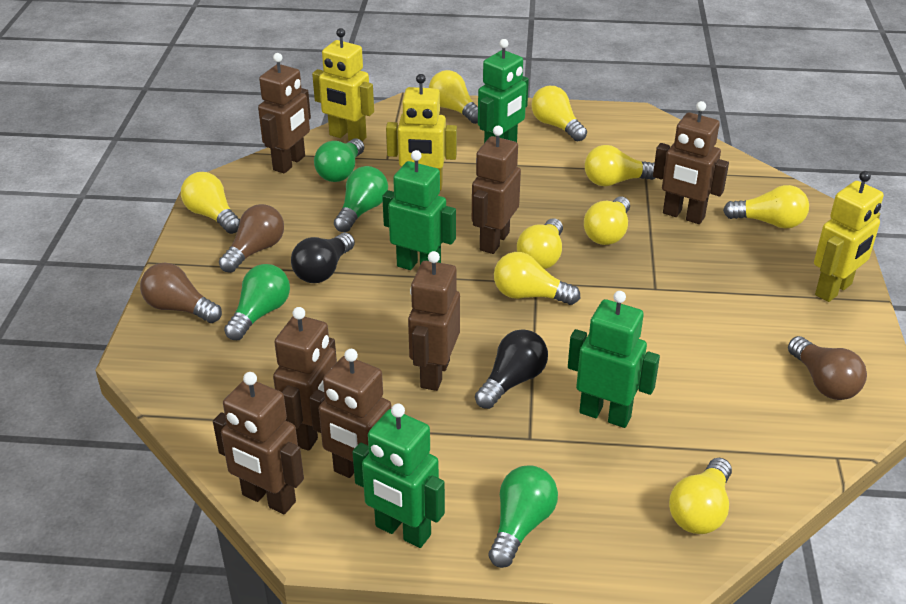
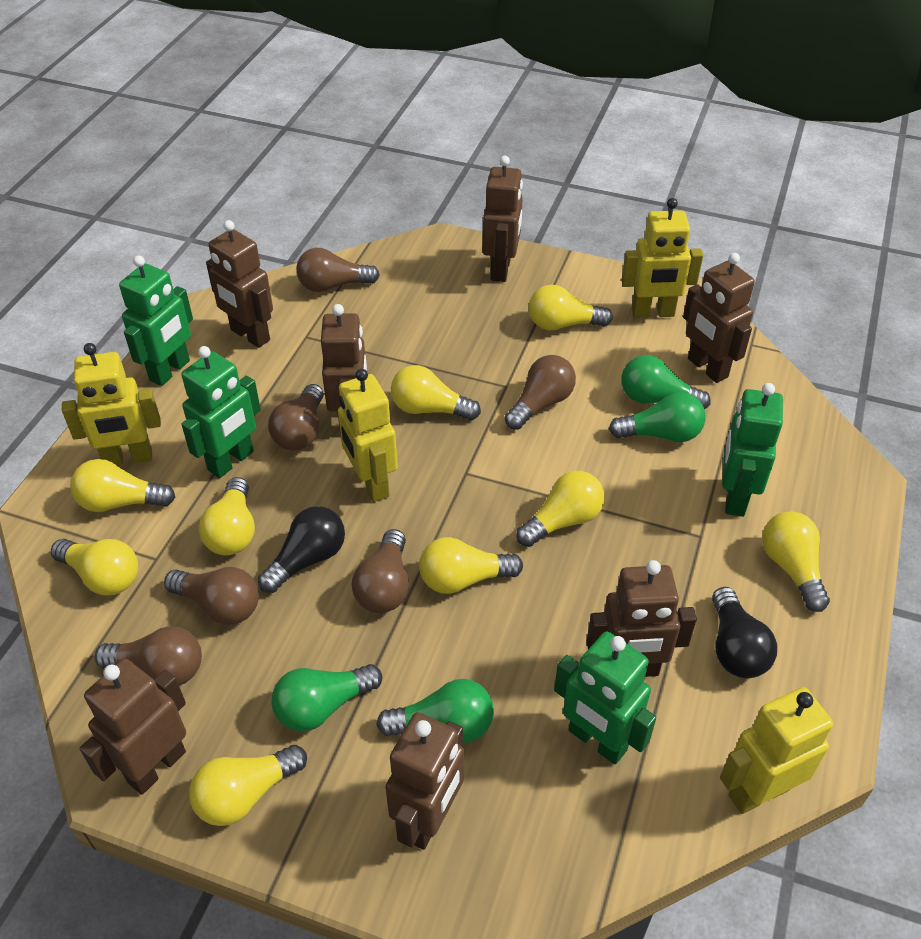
brown light bulb: [140,263,222,323] [219,204,284,273] [788,336,867,400] = 3 -> [94,626,202,686] [164,567,259,625] [268,384,324,451] [296,248,380,292] [352,529,409,613] [505,355,576,430] = 6
yellow robot: [312,28,374,141] [386,74,457,191] [814,171,884,302] = 3 -> [62,343,161,466] [338,369,398,502] [621,198,703,318] [720,687,833,814] = 4

